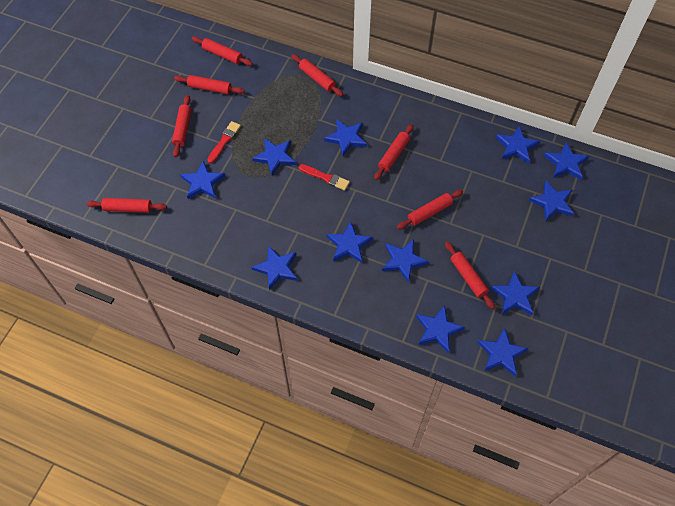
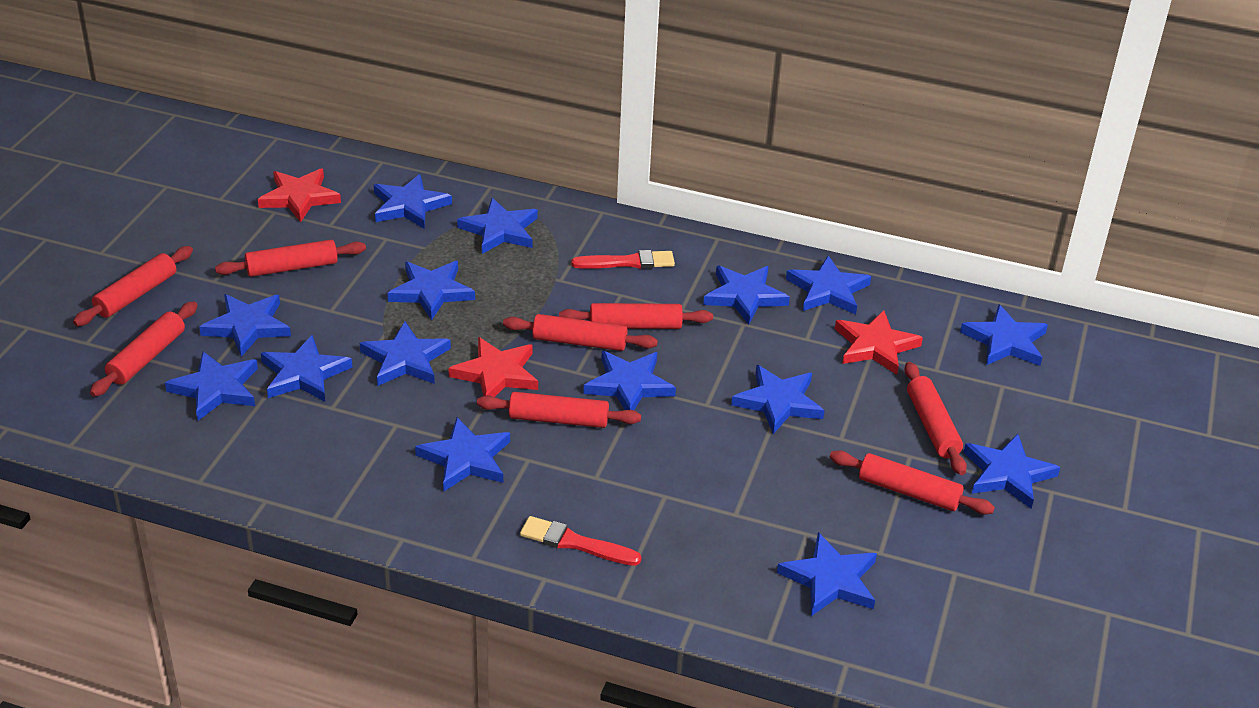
blue star: [180,161,225,199] [251,245,297,290] [252,138,296,176] [324,120,367,156] [326,221,373,263] [382,239,429,283] [416,305,465,353] [477,328,528,377] [491,271,540,315] [496,126,540,164] [529,181,574,221] [544,142,589,180] = 12 -> [165,351,258,421] [199,294,291,357] [261,335,352,401] [360,322,451,386] [374,174,452,229] [388,261,475,321] [415,417,510,492] [457,198,538,254] [583,351,676,410] [703,266,790,324] [731,365,824,434] [777,532,877,616] [786,255,871,315] [960,305,1048,366] [963,434,1061,509] = 15
red star: none = 0 -> [258,168,341,222] [448,337,538,397] [835,310,923,375] = 3

